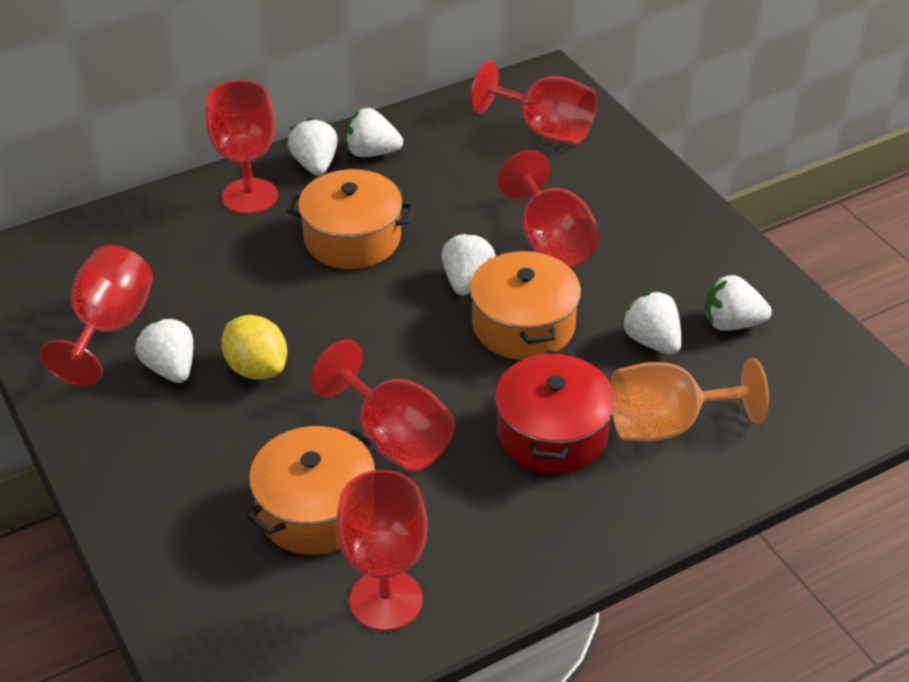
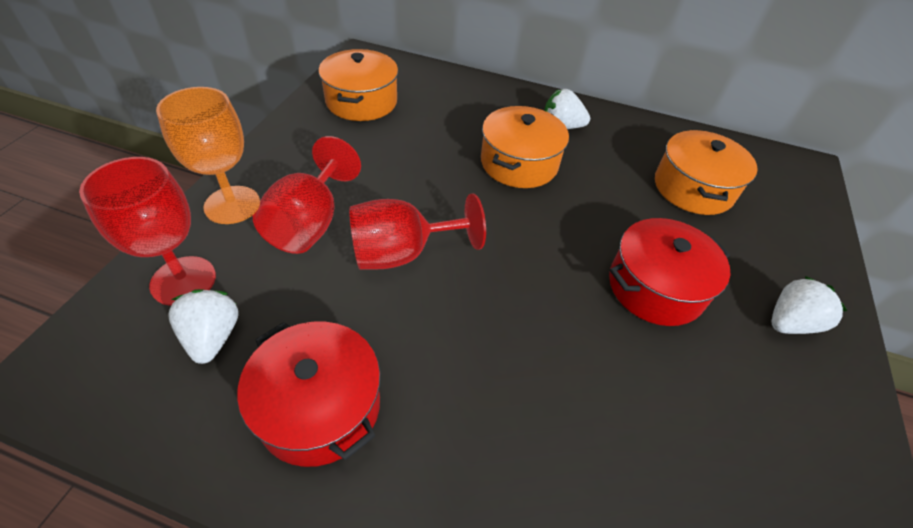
red goblet: [40,245,153,386] [206,80,278,214] [310,340,455,471] [336,470,428,631] [470,61,597,144] [497,150,600,268] = 6 -> [79,157,216,306] [253,136,361,254] [349,193,486,270] = 3
red pot: [495,350,615,474] = 1 -> [237,322,380,467] [609,218,731,326] = 2
white strawberry: [135,318,193,383] [288,118,338,175] [345,108,403,157] [442,232,496,295] [621,291,682,354] [705,274,772,331] = 6 -> [168,289,238,364] [544,89,590,129] [772,276,847,334] = 3
yellow lemon: [221,315,287,380] = 1 -> none = 0

